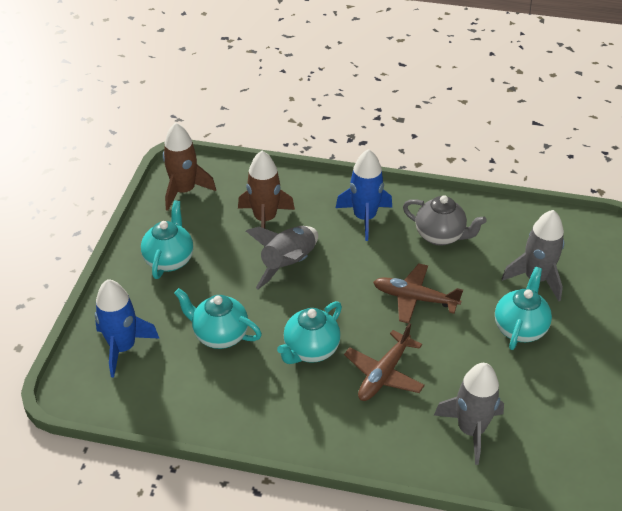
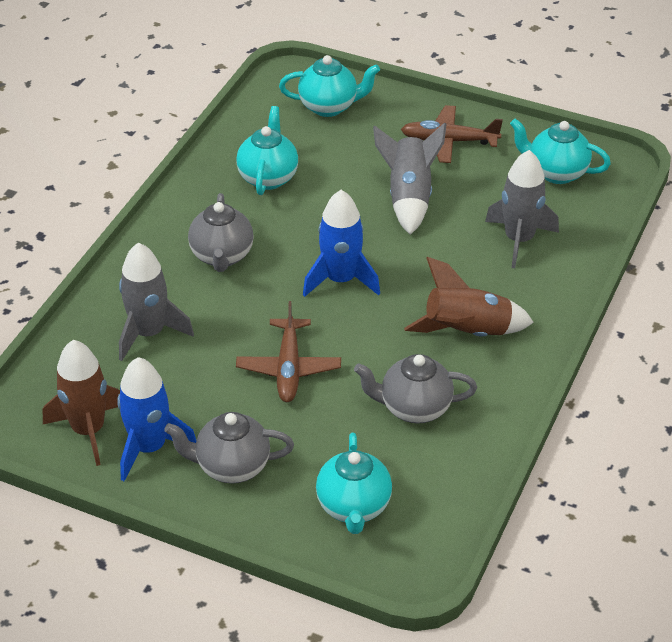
grey teapot: [403,195,487,246] = 1 -> [164,412,294,484] [188,193,254,272] [354,354,477,424] = 3

